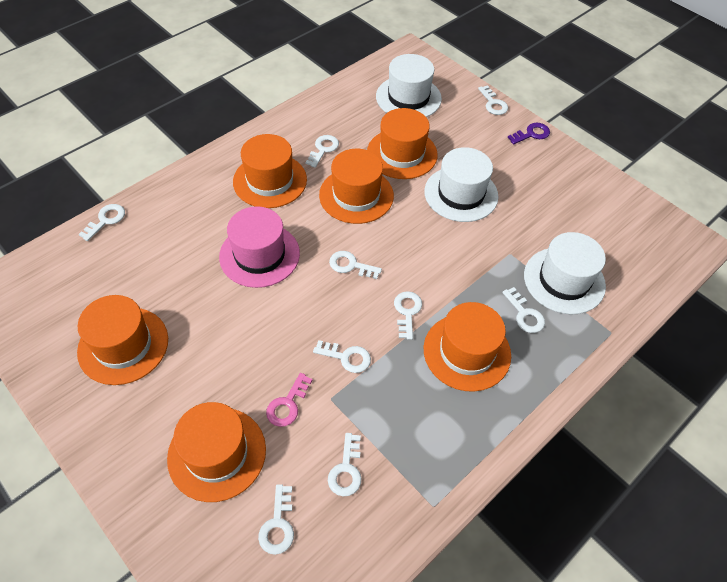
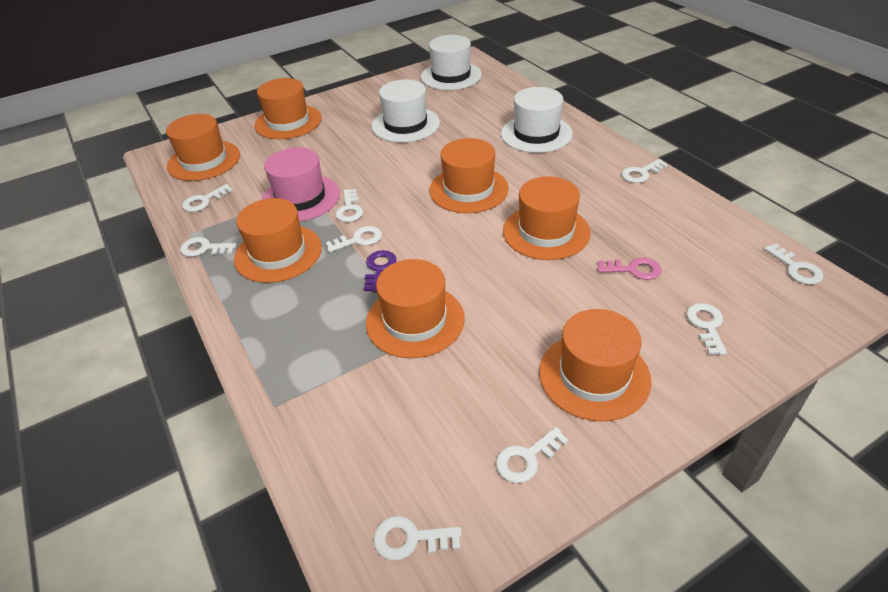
orange hat: [77,295,168,385] [167,402,266,502] [233,134,307,208] [319,149,394,224] [367,108,438,179] [424,302,511,392] = 6 -> [166,114,240,181] [234,198,322,283] [255,78,322,139] [366,259,465,358] [429,138,509,213] [503,176,590,260] [539,309,651,422] = 7

